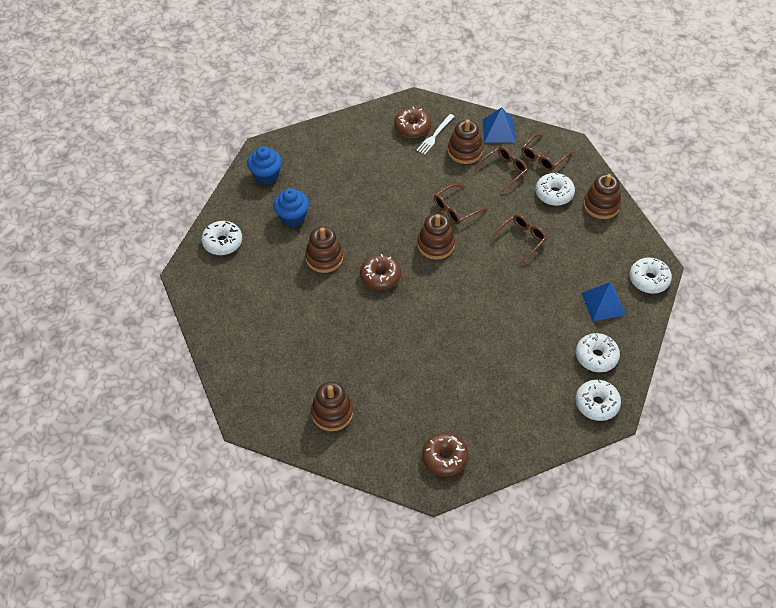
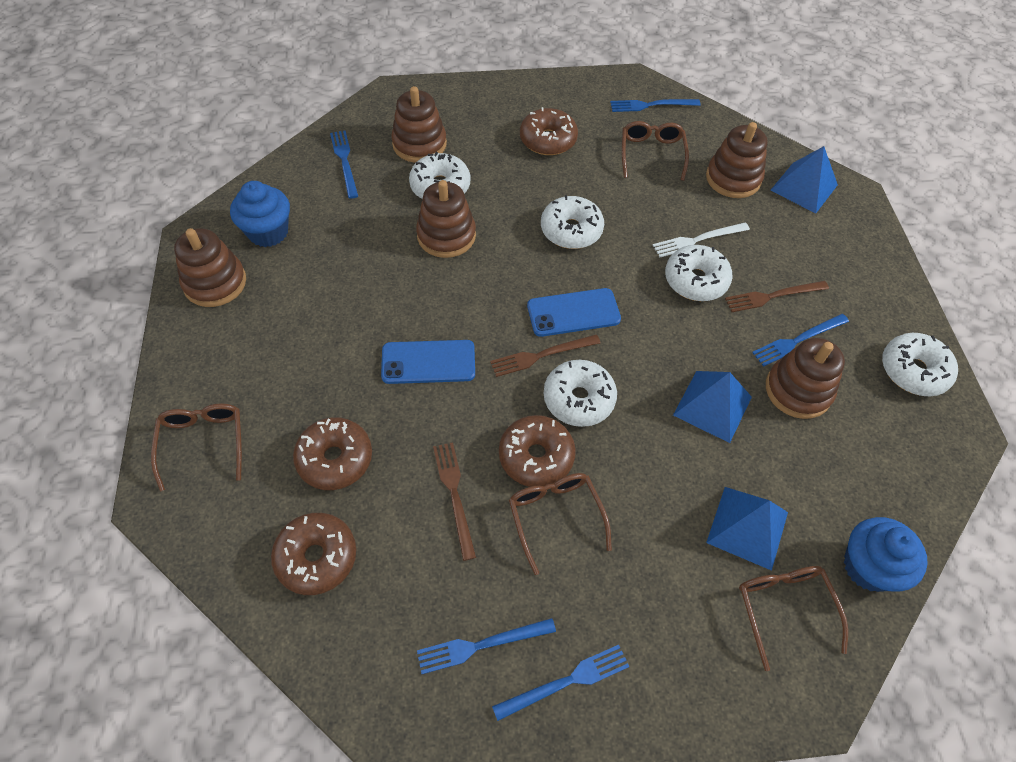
blue fork: none = 0 -> [330,131,358,199] [417,618,556,674] [492,645,629,721] [610,99,701,112] [752,314,849,367] = 5
blue phone: none = 0 -> [381,340,475,384] [527,288,621,337] = 2
blue pyramid: [483,107,515,142] [581,282,626,321] = 2 -> [673,371,752,443] [706,487,788,571] [770,146,838,213] = 3
brown donut: [360,254,401,290] [394,107,431,138] [422,433,468,477] = 3 -> [271,513,356,595] [293,417,372,490] [499,415,576,487] [520,107,578,155] = 4
brown fork: none = 0 -> [433,442,476,561] [490,334,601,377] [725,281,829,312] = 3

